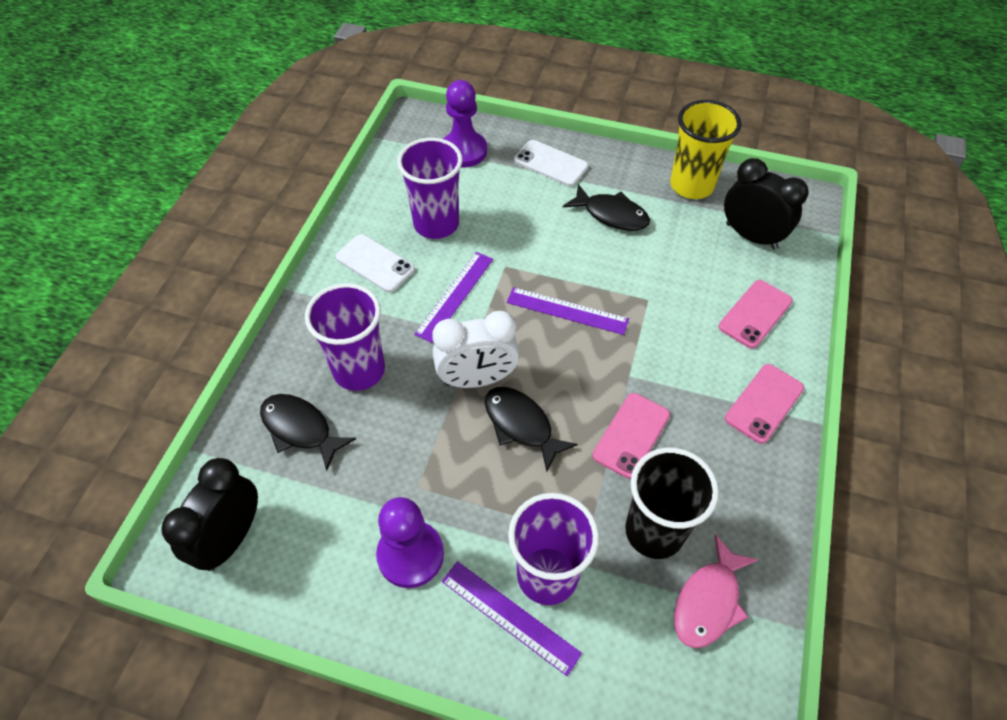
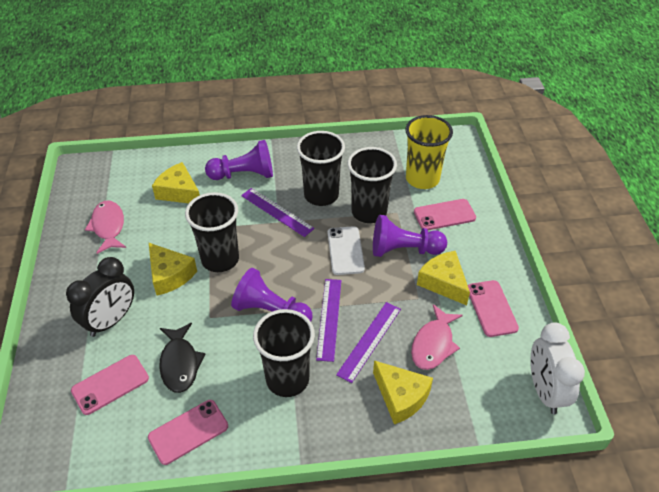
black clock: [161,458,258,571] [724,158,809,250] = 2 -> [66,257,134,337] = 1
black cup: [625,447,719,559] = 1 -> [185,192,239,272] [253,309,315,397] [297,131,345,206] [347,147,397,223] = 4
black fish: [260,394,356,471] [485,387,578,472] [563,184,650,231] = 3 -> [159,323,205,393] = 1
pink fish: [674,534,759,648] = 1 -> [85,201,126,254] [411,304,463,370] = 2
pink phone: [593,393,670,479] [719,280,793,349] [725,364,804,444] = 3 -> [71,355,149,415] [148,400,228,465] [414,199,476,230] [468,280,519,337] = 4
purple cup: [305,283,385,391] [397,138,463,239] [508,493,599,605] = 3 -> none = 0
purple pawn: [376,497,444,588] [443,80,487,167] = 2 -> [205,140,273,180] [231,268,313,321] [373,215,447,257] = 3
white phone: [336,234,415,292] [514,140,588,186] = 2 -> [328,226,365,275] = 1
yellow cheese: none = 0 -> [149,243,197,296] [152,162,200,203] [373,361,433,424] [417,251,470,305] = 4

